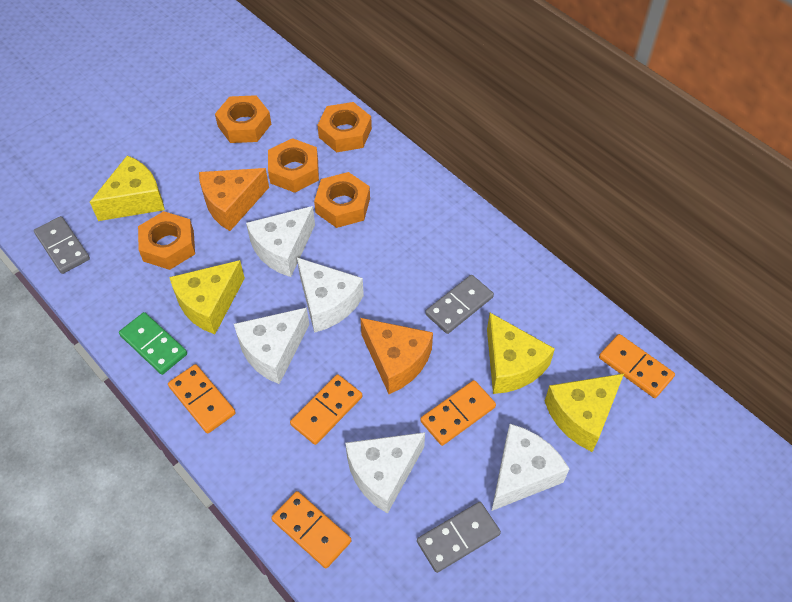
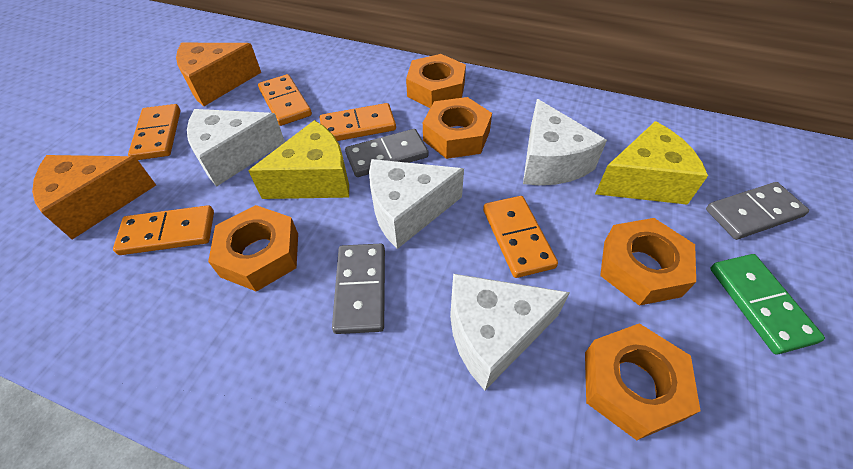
white cheese: [234,307,309,384] [246,206,315,277] [297,258,364,333] [345,432,425,514] [492,424,569,511] = 5 -> [187,109,285,187] [369,159,464,249] [450,274,570,391] [523,99,607,185] = 4
yellow cheese: [90,155,165,221] [169,260,245,334] [487,313,555,394] [545,374,624,452] = 4 -> [248,120,349,199] [595,121,708,205] = 2

